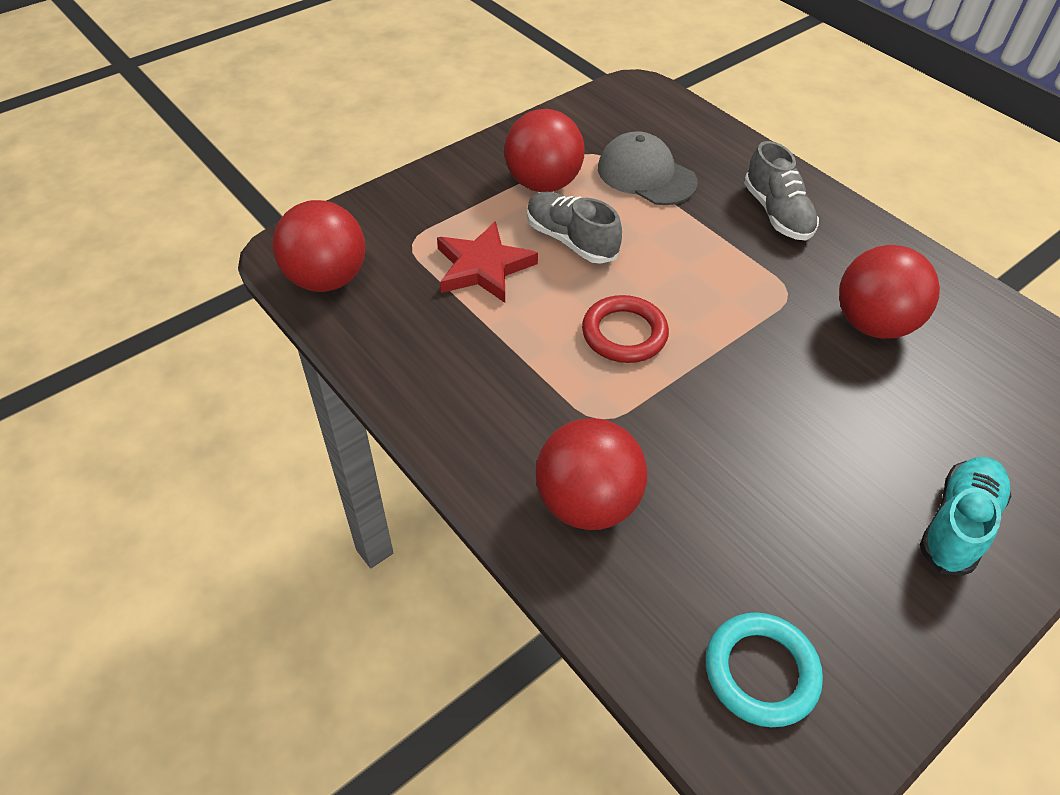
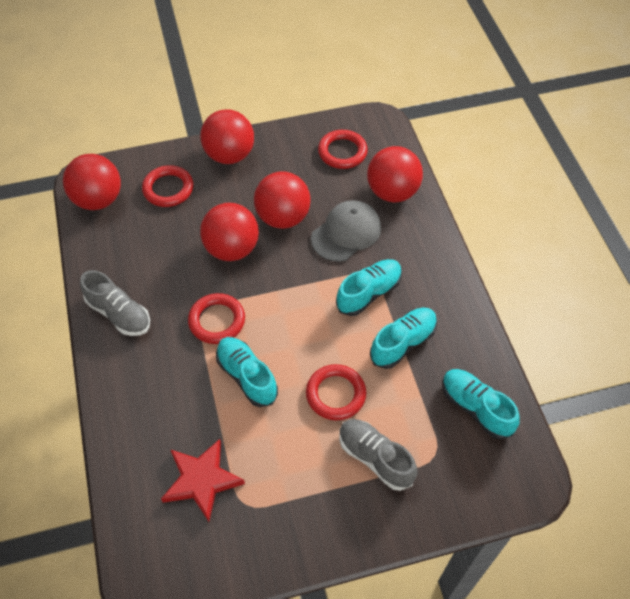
red ball: [272,200,365,292] [505,109,585,192] [536,418,648,530] [839,245,940,339] = 4 -> [63,154,121,210] [200,109,254,164] [200,203,259,261] [254,171,311,229] [367,146,423,202] = 5
red ring: [582,295,669,363] = 1 -> [142,165,193,207] [188,293,245,344] [306,364,366,420] [318,130,368,169] = 4
turquoise ring: [706,612,823,727] = 1 -> none = 0
turquoise shoe: [920,457,1011,576] = 1 -> [216,337,278,407] [336,259,402,316] [370,308,437,369] [442,369,520,439] = 4

